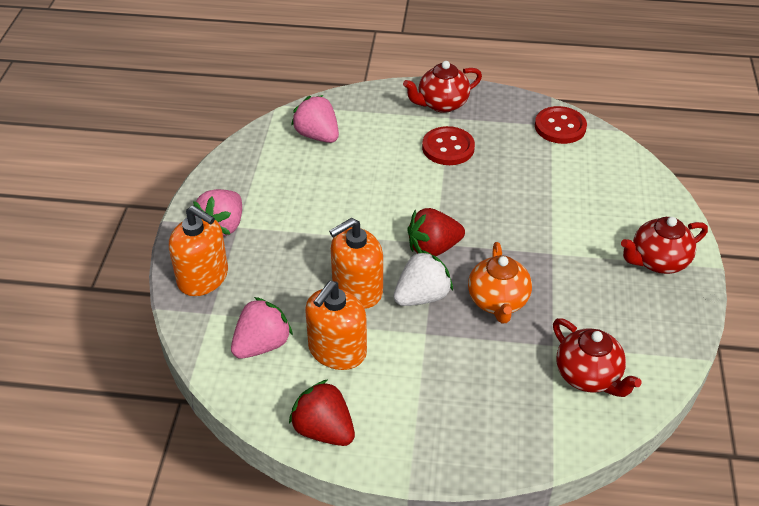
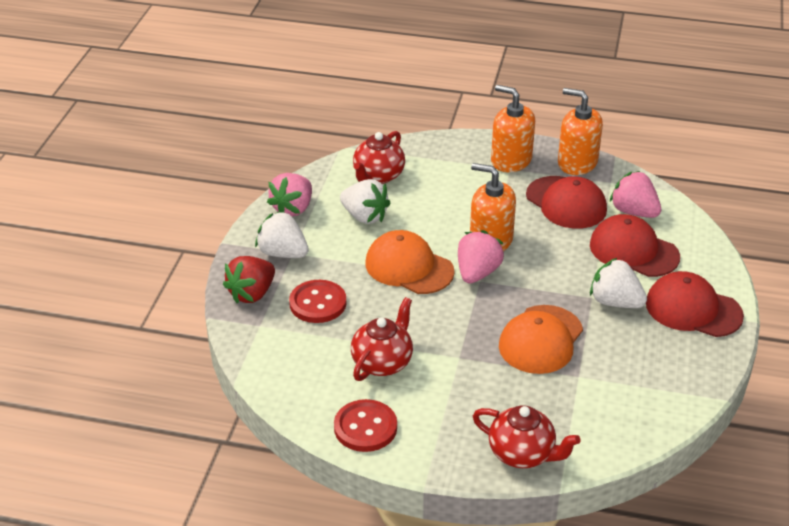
orange cap: none = 0 -> [365,230,455,294] [499,305,583,374] = 2
orange teapot: [468,242,532,323] = 1 -> none = 0
red cap: none = 0 -> [526,176,607,229] [590,214,680,277] [646,271,744,337] = 3
red strawberry: [289,379,355,446] [407,208,465,256] = 2 -> [223,256,275,303] = 1
white strawberry: [394,250,453,306] = 1 -> [255,211,309,258] [340,179,390,224] [590,258,647,308] = 3

